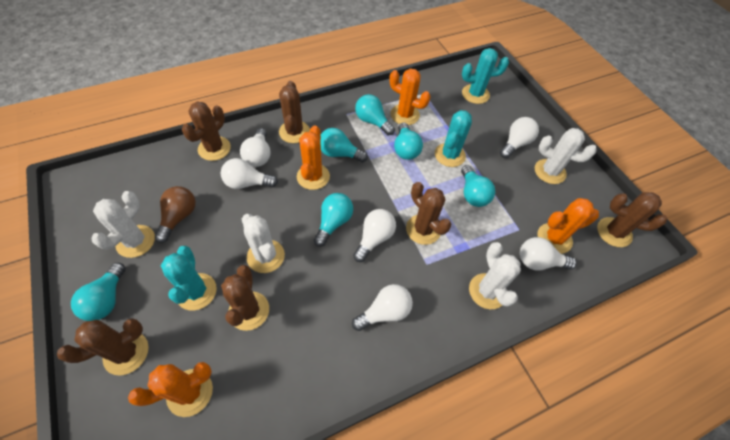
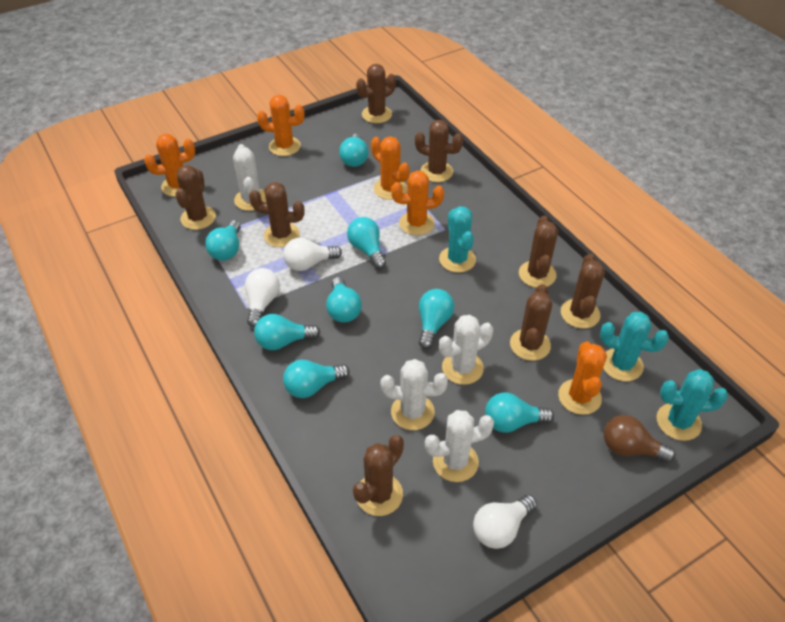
brown cactus: [57,318,148,375] [182,102,231,161] [221,265,269,331] [279,81,310,143] [406,182,451,245] [597,192,667,247] = 6 -> [176,165,216,230] [249,182,305,247] [353,435,404,516] [356,64,396,123] [415,120,463,182] [510,284,552,361] [519,216,558,288] [561,254,605,329] = 8
orange cactus: [128,362,213,417] [297,125,330,190] [389,68,431,125] [537,198,599,254] = 4 -> [144,134,195,197] [257,95,304,156] [371,136,410,200] [391,171,444,235] [558,341,607,415] = 5
turquoise light bulb: [71,263,126,321] [314,193,353,247] [320,128,368,162] [355,94,395,136] [394,122,423,160] [461,165,495,207] = 6 -> [205,220,241,261] [254,314,320,350] [283,360,350,398] [326,277,362,322] [339,134,368,167] [347,217,386,269] [419,289,454,349] [485,392,554,433] = 8
white light bulb: [221,158,278,189] [240,128,271,167] [352,284,413,331] [353,209,396,262] [500,117,539,158] [520,237,577,271] = 6 -> [245,268,280,327] [283,238,342,271] [473,495,537,549] = 3

